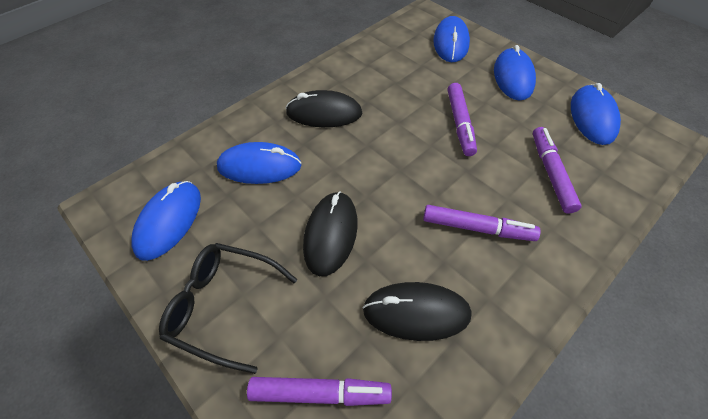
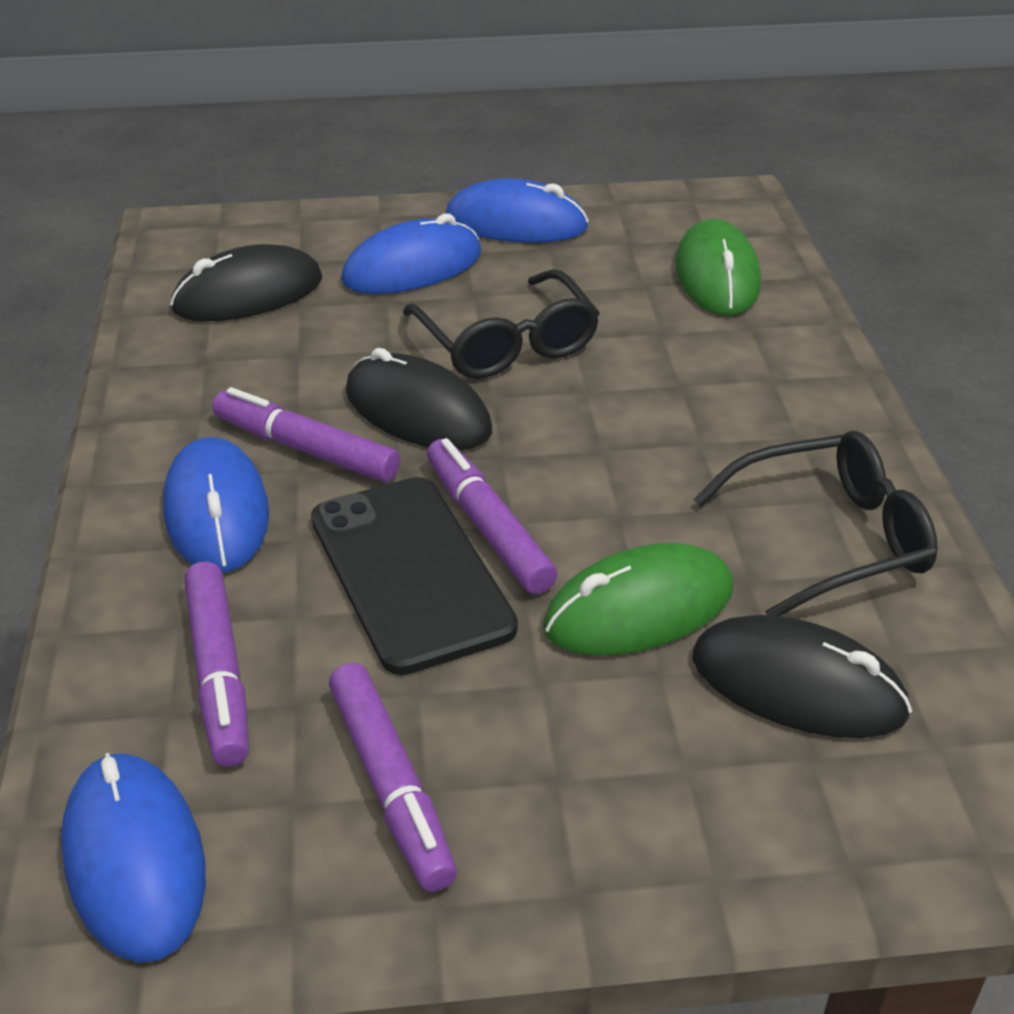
black glasses: [159,243,297,374] = 1 -> [403,269,600,379] [694,431,938,616] = 2
black phone: none = 0 -> [311,477,518,675] = 1
blue mouse: [131,181,201,261] [217,142,302,184] [433,16,470,62] [494,45,536,101] [571,83,621,145] = 5 -> [61,753,206,963] [163,437,269,573] [341,214,482,294] [446,178,589,243] = 4
green mouse: none = 0 -> [543,543,733,656] [675,219,761,315] = 2

